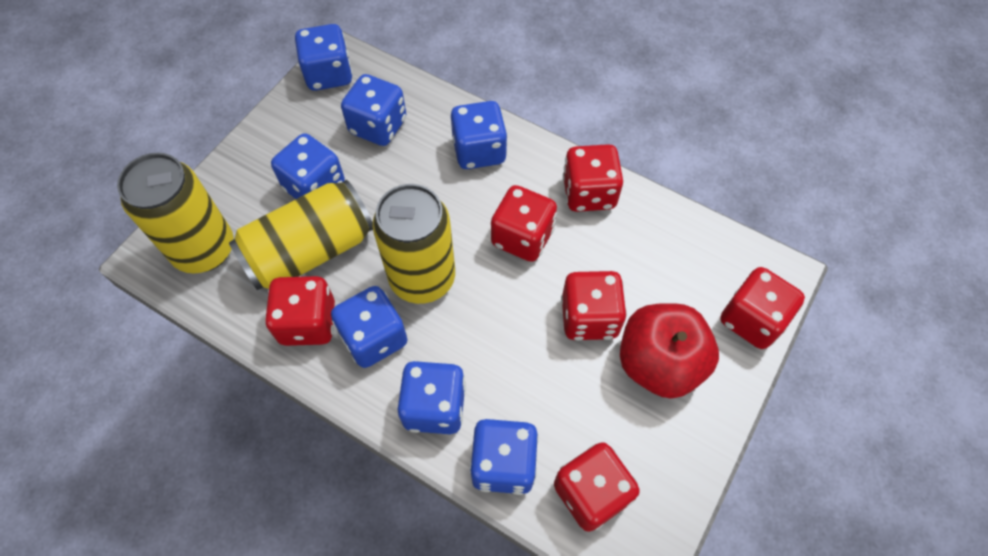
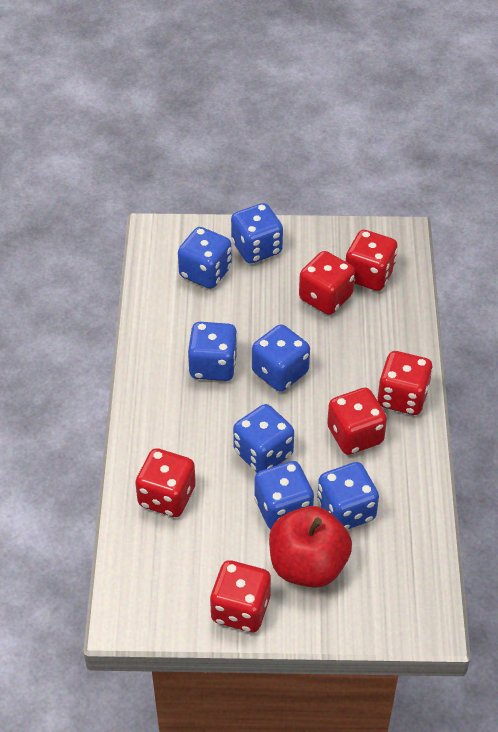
yellow can: [117,153,234,273] [229,180,373,290] [373,184,455,304] = 3 -> none = 0

